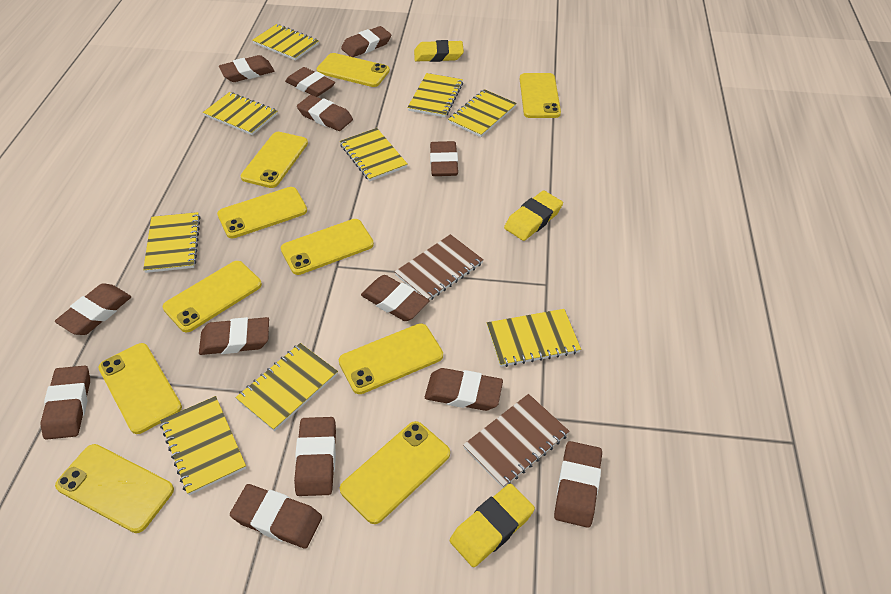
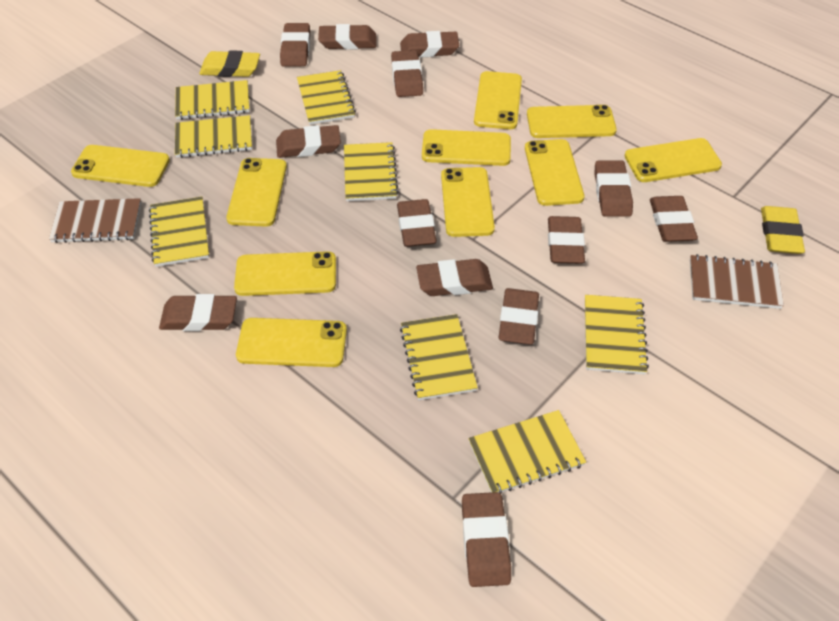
yellow eraser: [414,40,464,62] [450,484,535,567] [504,191,563,241] = 3 -> [199,50,260,77] [761,206,805,254] = 2
yellow notebook: [143,212,201,273] [160,396,246,495] [203,92,278,135] [236,343,338,431] [252,24,319,61] [340,128,408,181] [407,73,463,117] [448,89,517,137] [487,309,581,367] = 9 -> [149,197,209,267] [175,80,250,120] [175,115,252,158] [297,70,356,125] [344,142,398,201] [400,314,478,400] [468,410,586,494] [585,295,649,374] = 8

